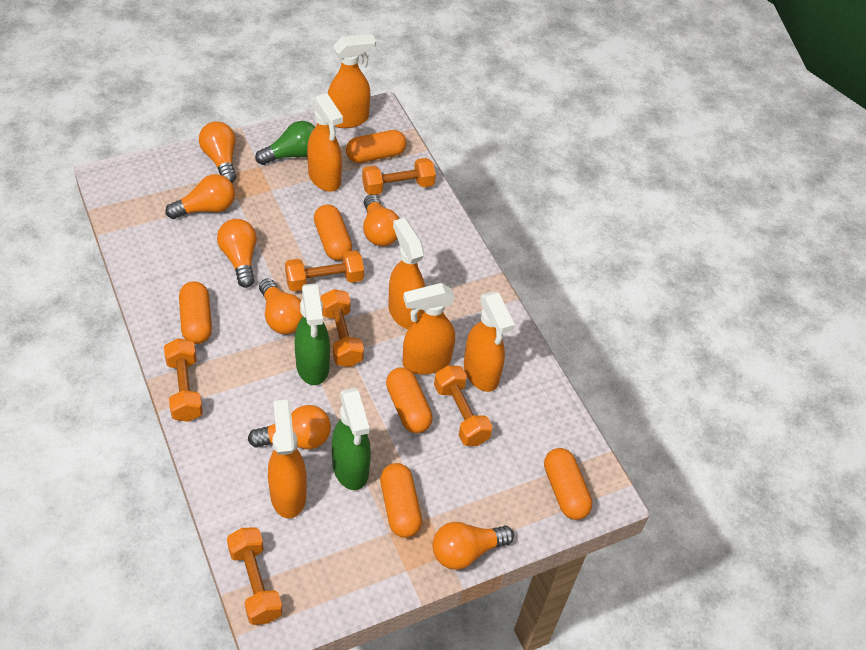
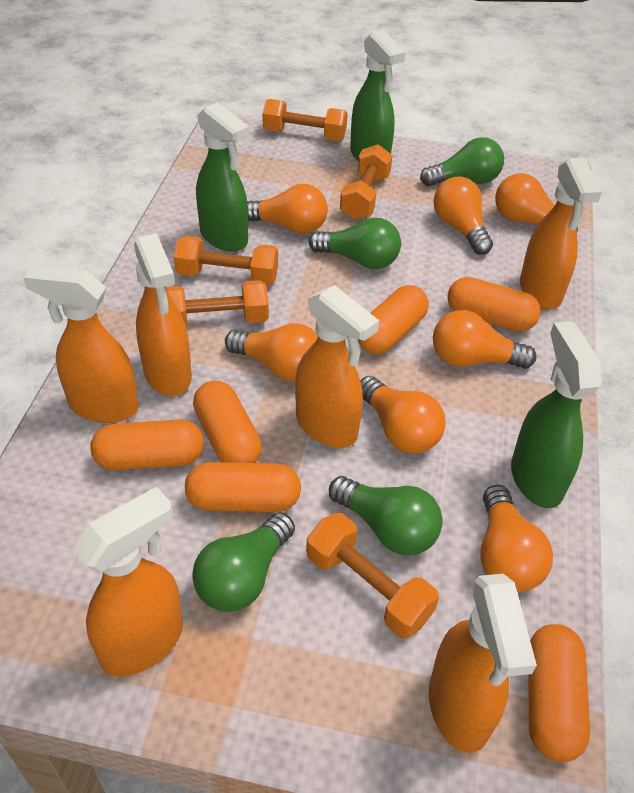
green light bulb: [255,121,315,165] = 1 -> [192,512,295,612] [309,218,401,269] [329,476,443,555] [420,137,504,186] = 4
green spray bottle: [295,283,330,385] [332,388,371,490] = 2 -> [196,102,249,251] [350,30,405,161] [511,321,602,508] = 3
orange dumbbell: [164,338,203,422] [227,527,283,625] [285,250,364,291] [320,289,364,367] [362,158,436,195] [434,365,493,446] = 6 -> [166,280,269,326] [174,236,278,285] [263,99,348,141] [306,513,439,638] [340,144,393,220] = 5

